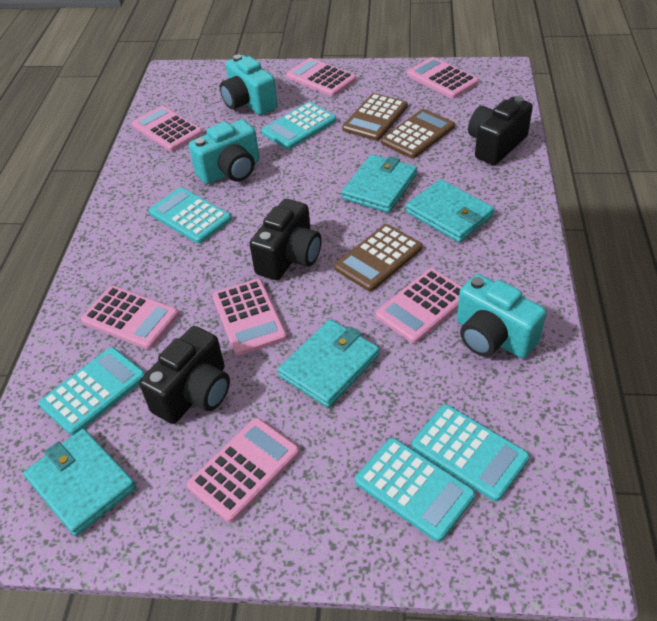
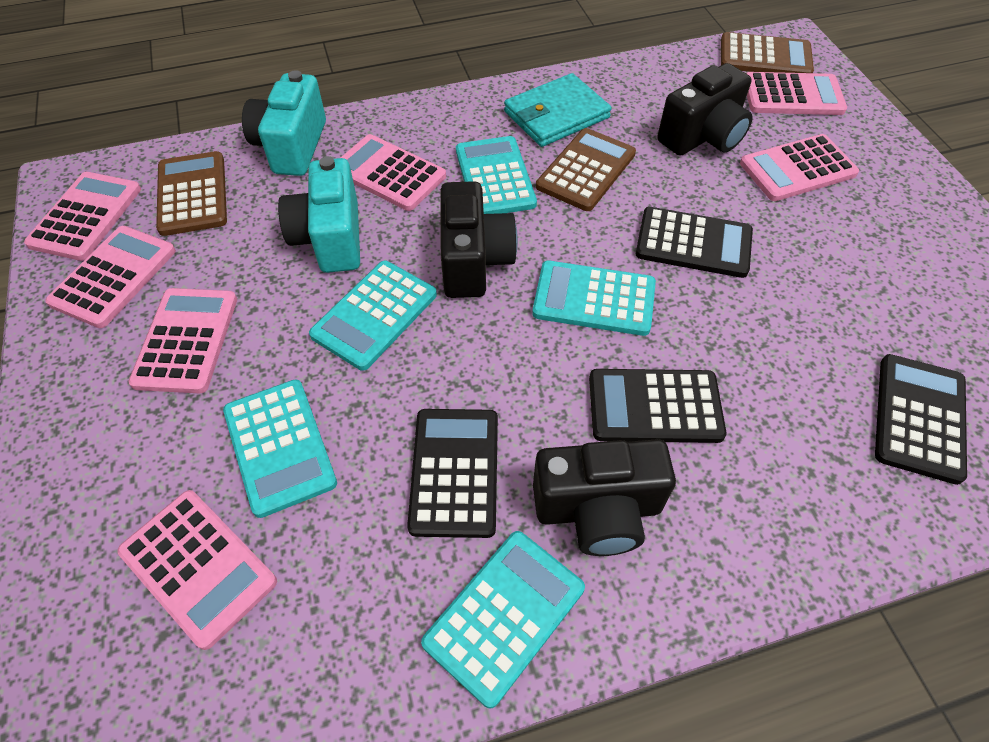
black calculator: none = 0 -> [407,409,498,538] [589,369,727,443] [636,207,753,278] [875,354,967,485] = 4
turquoise camera: [189,120,260,184] [220,55,278,115] [457,274,546,358] = 3 -> [242,70,326,176] [278,156,360,273] = 2
turquoise wallet: [23,429,136,536] [278,319,380,408] [341,154,417,213] [406,179,494,243] = 4 -> [504,73,612,147] = 1

